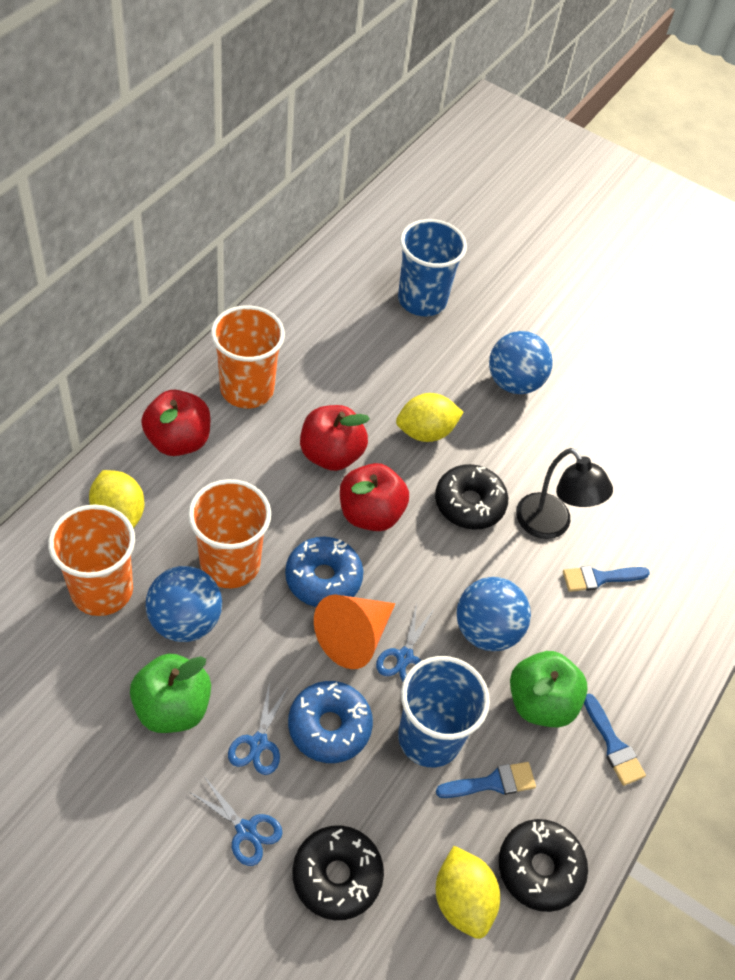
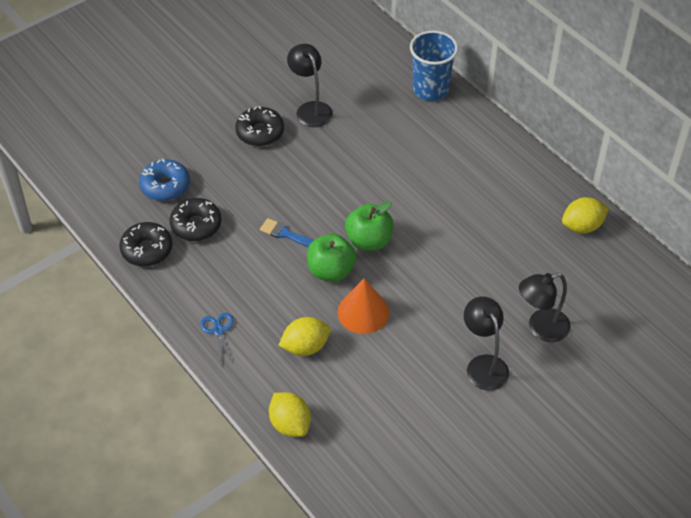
black lamp: [516,448,613,539] = 1 -> [287,44,333,127] [464,296,509,391] [519,273,571,342] = 3
blue ball: [145,566,222,642] [456,577,531,651] [489,331,553,394] = 3 -> none = 0
blue brush: [436,762,536,798] [563,566,650,592] [584,694,646,786] = 3 -> [260,218,314,247] = 1
blue cup: [398,219,467,316] [398,656,490,767] = 2 -> [410,31,458,101] = 1
blue donut: [285,537,363,607] [288,681,373,763] = 2 -> [139,159,190,201] = 1
blue scissors: [189,776,282,866] [228,681,289,775] [376,603,435,681] = 3 -> [200,313,234,364] = 1
orange cup: [48,504,135,616] [188,479,271,588] [211,305,285,408] = 3 -> none = 0
red apple: [141,390,210,456] [300,405,370,471] [340,463,409,531] = 3 -> none = 0

